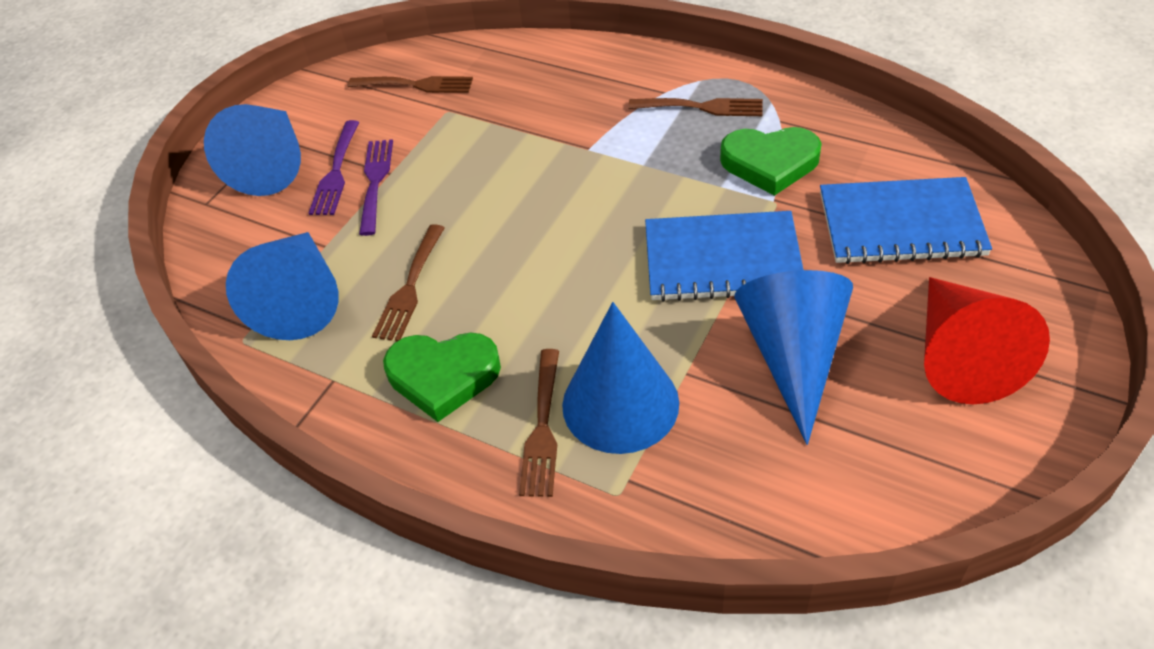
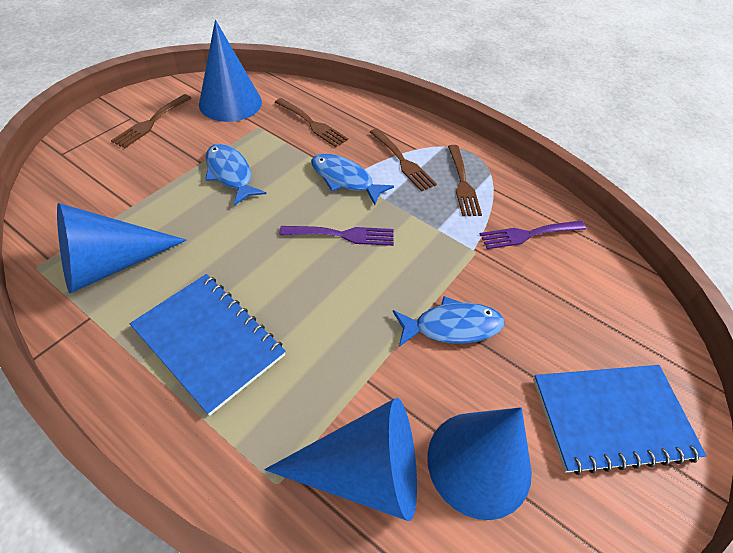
blue fish: none = 0 -> [205,144,266,206] [311,153,394,205] [393,296,504,347] = 3
green heart: [383,333,501,422] [720,127,822,196] = 2 -> none = 0
red cone: [924,277,1050,404] = 1 -> none = 0

